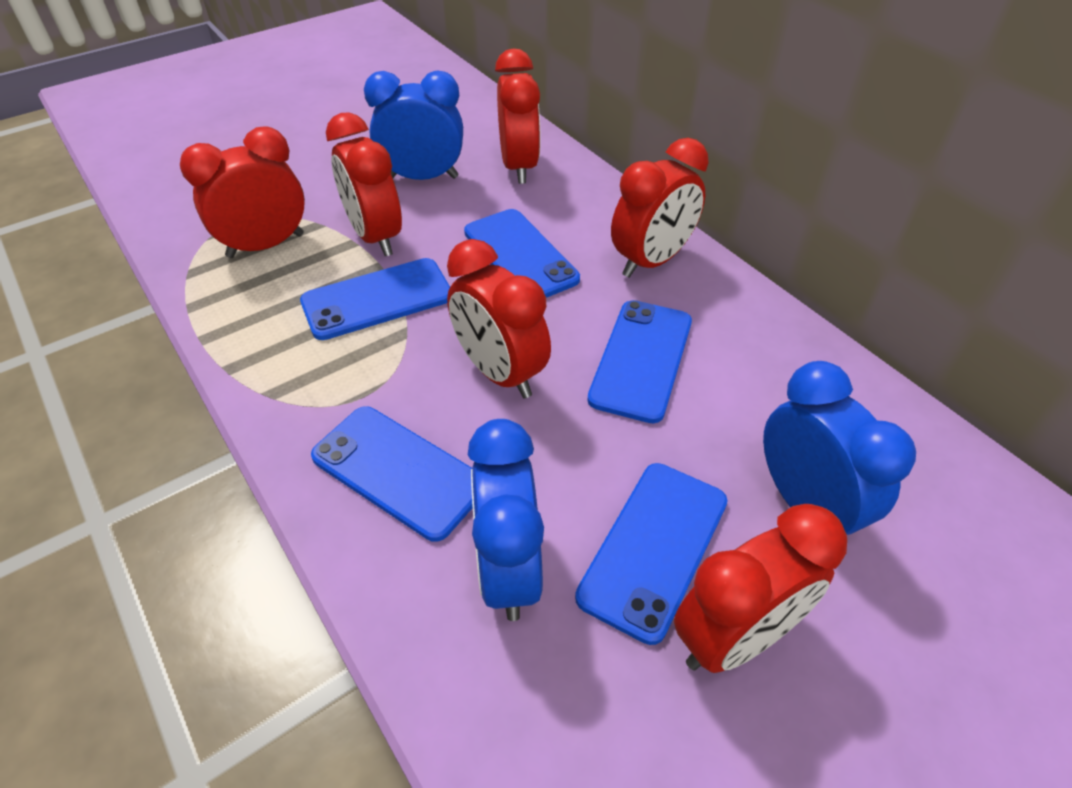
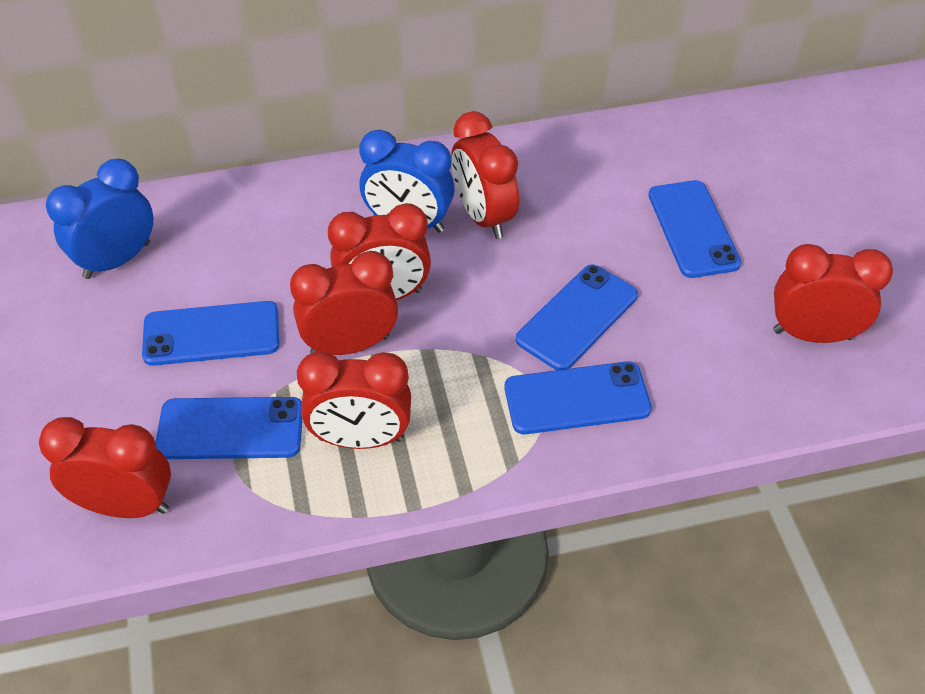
blue clock: [364,70,463,180] [468,419,544,621] [763,361,916,535] = 3 -> [46,158,153,279] [359,130,454,233] = 2

